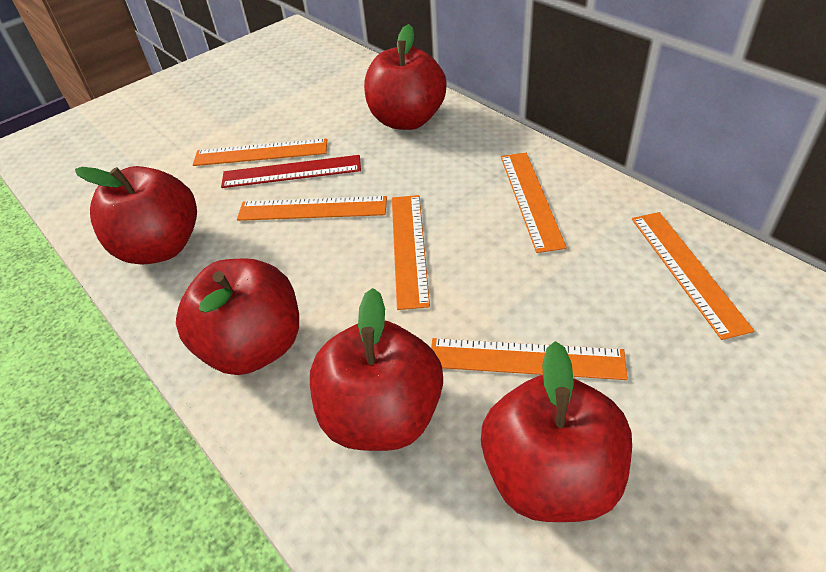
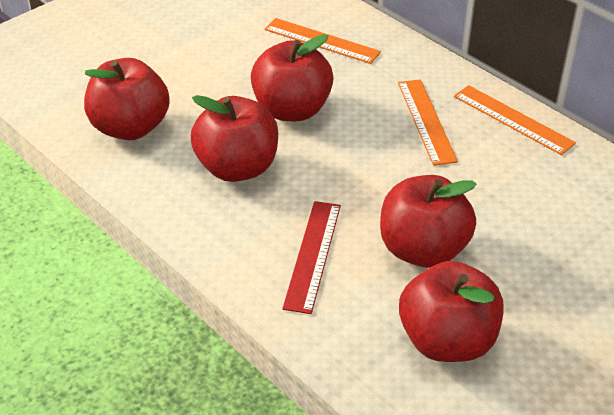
orange ruler: [193,138,327,166] [237,196,387,221] [392,195,430,310] [431,338,628,380] [501,153,567,253] [632,212,755,340] = 6 -> [265,18,381,64] [398,79,458,166] [454,85,576,155] = 3

